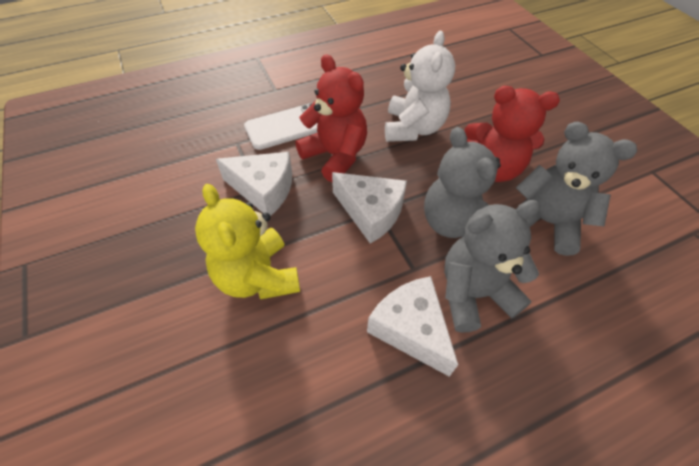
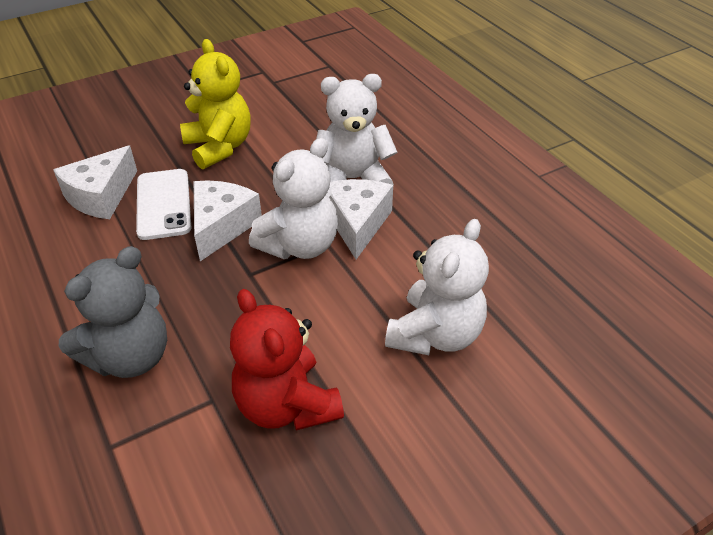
grey teddy bear: [424,127,501,238] [444,200,540,333] [516,122,637,256] = 3 -> [59,246,167,378] = 1
red teddy bear: [295,54,367,182] [464,86,560,182] = 2 -> [230,289,344,431] = 1
white teddy bear: [385,31,455,142] = 1 -> [249,138,338,259] [316,74,397,186] [385,219,489,355] = 3

